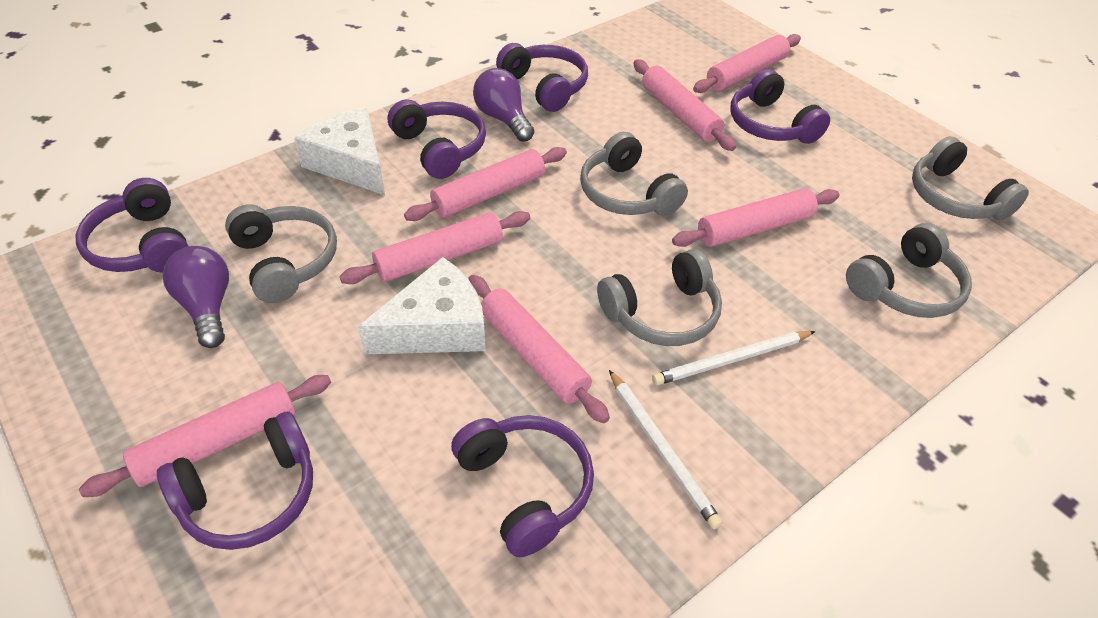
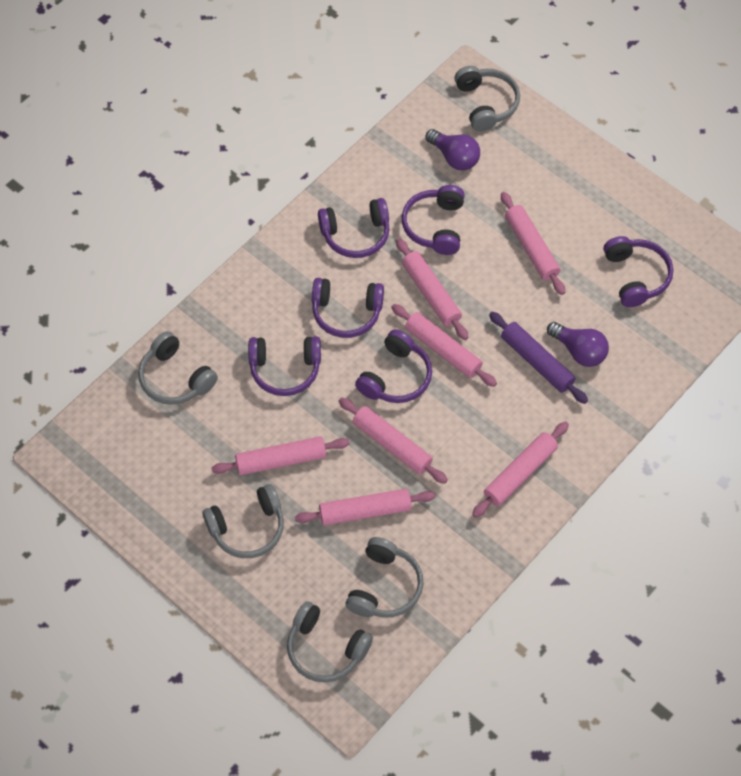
purple rolling pin: none = 0 -> [489,312,588,404] = 1
white cheese: [294,107,385,195] [358,257,485,354] = 2 -> none = 0
white pencil: [609,370,723,529] [652,331,816,385] = 2 -> none = 0

